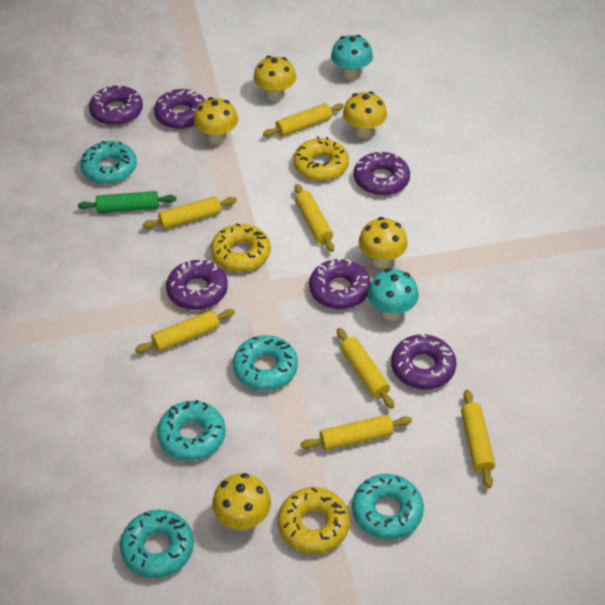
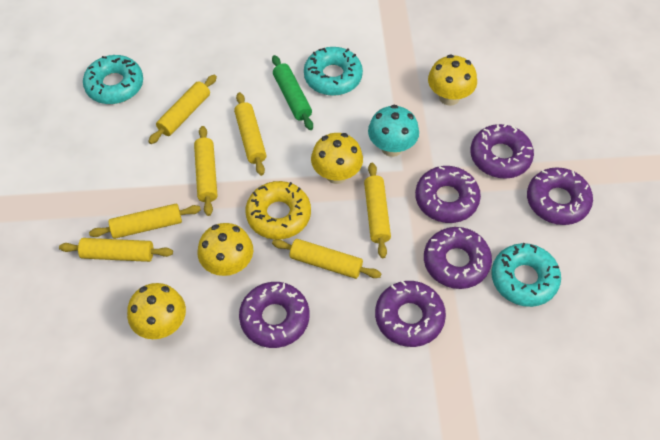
turquoise donut: [80,141,137,184] [120,510,194,578] [157,400,226,461] [233,335,298,390] [352,474,424,540] = 5 -> [83,55,143,104] [304,47,363,96] [491,243,561,307] = 3
turquoise mushroom: [331,35,373,80] [368,268,419,321] = 2 -> [368,105,419,157] = 1
yellow donut: [211,223,271,272] [278,487,350,554] [293,136,349,181] = 3 -> [246,181,311,239] = 1
yellow mushroom: [194,97,238,145] [212,473,271,531] [253,56,296,101] [343,91,387,138] [359,217,408,268] = 5 -> [127,283,186,339] [198,223,253,276] [311,133,363,184] [428,54,477,106] = 4

